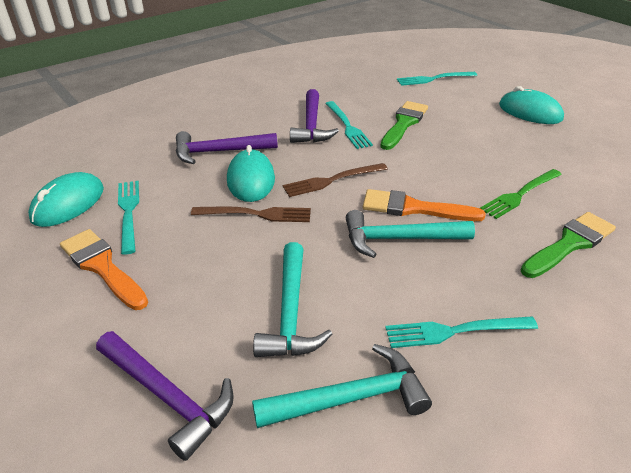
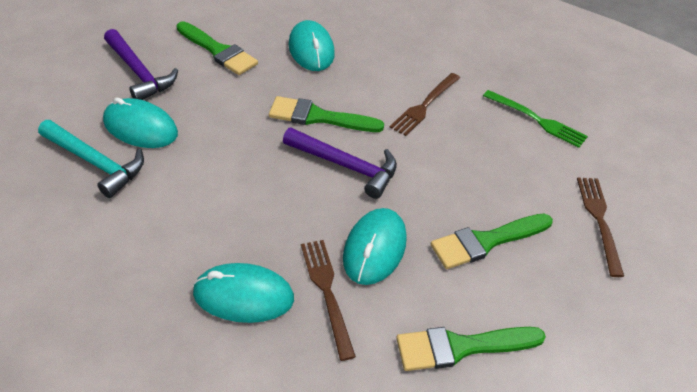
brown fork: [191,207,311,222] [283,163,388,197] = 2 -> [301,240,356,361] [390,73,460,136] [577,178,624,277] = 3
green brush: [380,101,428,150] [521,212,616,278] = 2 -> [177,21,258,75] [269,96,384,132] [396,327,546,371] [431,213,553,269] = 4
orange brush: [60,229,148,310] [363,189,485,221] = 2 -> none = 0
purple hammer: [96,331,234,461] [176,131,278,164] [290,89,339,143] = 3 -> [104,29,178,100] [283,128,397,199] = 2
turquoise fork: [118,181,139,255] [325,101,373,149] [385,316,538,348] [397,72,477,86] = 4 -> none = 0
turquoise hammer: [252,344,432,428] [253,242,332,357] [346,210,475,258] = 3 -> [38,120,144,198] = 1
turquoise mouse: [28,172,104,227] [227,145,275,202] [499,86,564,124] = 3 -> [103,97,178,148] [193,263,294,323] [288,20,335,71] [343,208,407,285] = 4

